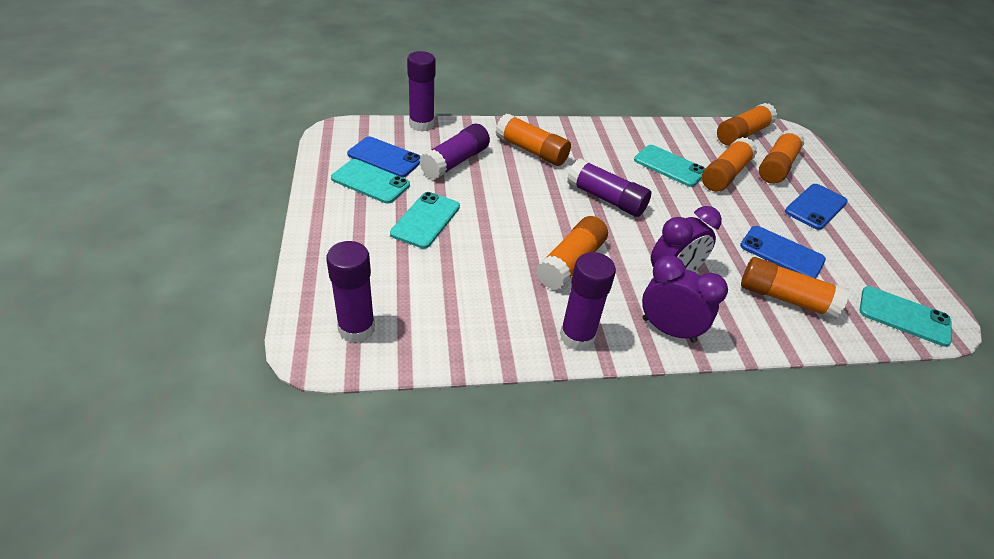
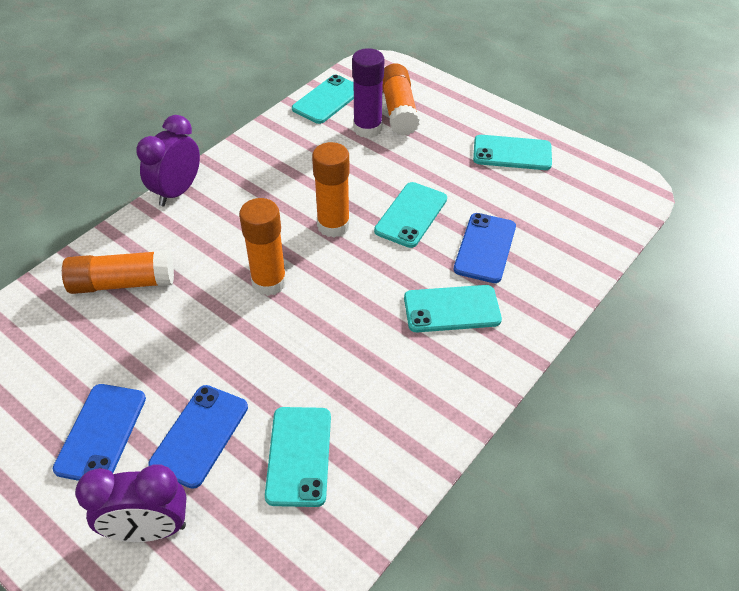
orange glue stick: [496,113,571,166] [536,216,608,290] [702,137,757,192] [717,103,777,146] [741,257,849,319] [759,129,805,184] = 6 -> [62,250,174,294] [239,198,287,296] [312,142,350,238] [382,63,420,136] = 4
purple glue stick: [326,241,375,343] [407,51,436,132] [419,124,490,179] [560,252,616,351] [567,159,651,217] = 5 -> [352,48,384,138] = 1
turquoise phone: [331,159,410,204] [390,192,460,248] [634,145,705,187] [860,286,952,347] = 4 -> [265,407,331,507] [292,75,354,124] [374,182,447,248] [404,285,502,332] [473,135,552,170] = 5

